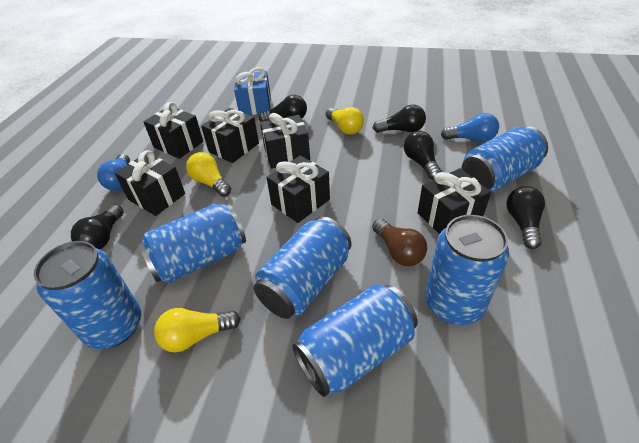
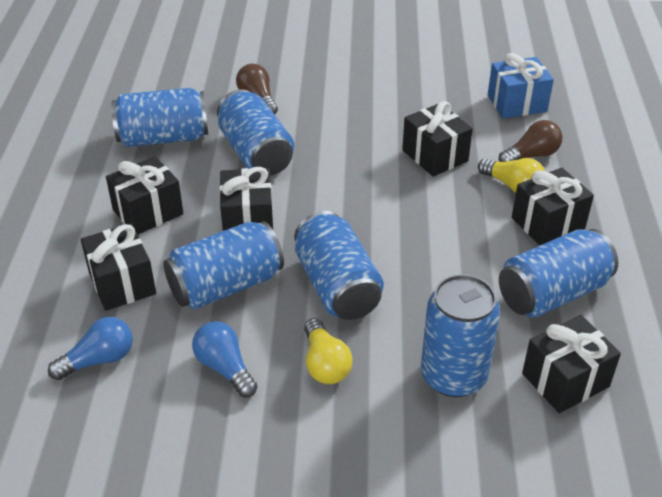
black light bulb: [71,204,123,249] [259,95,307,122] [373,105,426,133] [404,131,442,180] [506,186,545,249] = 5 -> none = 0
brown light bulb: [372,219,427,266] = 1 -> [236,64,278,114] [499,120,563,162] = 2
yellow light bulb: [154,308,240,352] [186,152,231,197] [326,107,364,135] = 3 -> [304,318,353,384] [478,158,545,193] = 2

